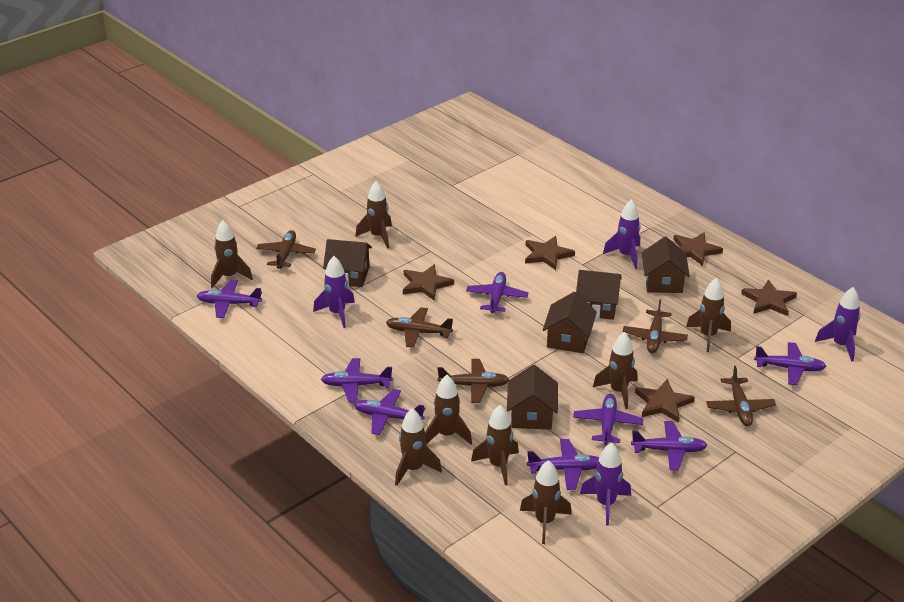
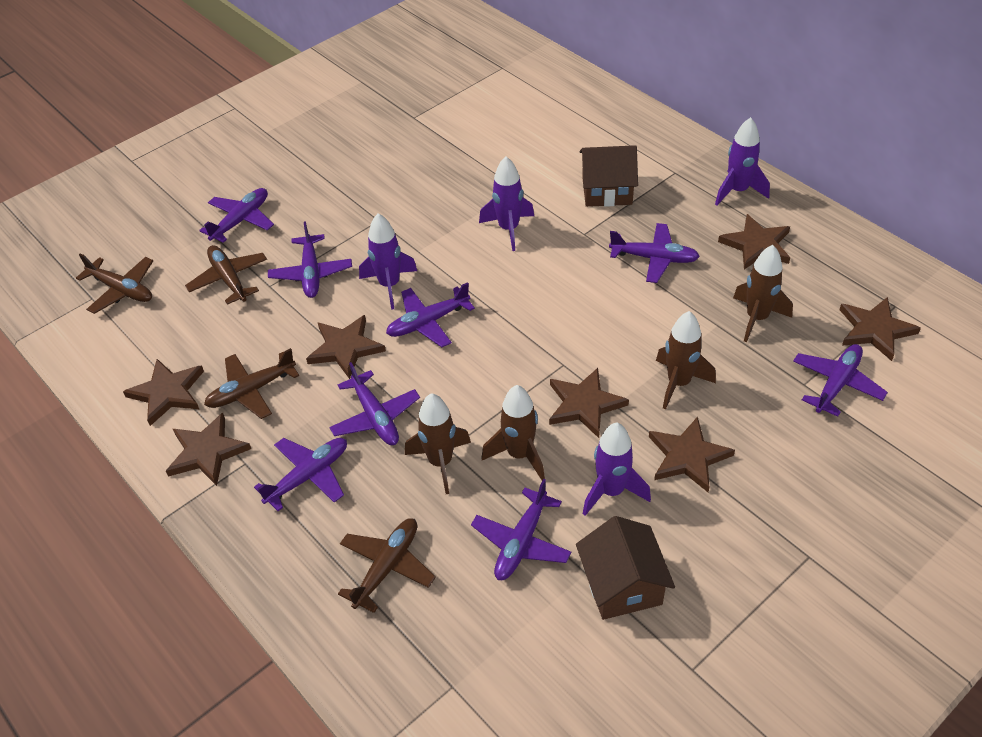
brown house: [323,239,372,287] [507,365,558,430] [543,292,597,353] [576,270,622,320] [642,237,690,293] = 5 -> [576,516,675,620] [579,145,638,207] = 2
brown plane: [256,230,316,269] [386,307,453,348] [437,359,509,403] [623,299,688,353] [706,366,776,426] = 5 -> [76,253,153,314] [185,245,267,305] [204,348,299,419] [338,518,436,613] = 4
brown rocket: [211,220,253,288] [355,181,392,249] [395,408,442,486] [425,375,472,444] [471,405,519,486] [520,460,572,544] [593,332,637,409] [686,278,731,352] = 8 -> [405,393,471,494] [481,385,545,480] [656,311,716,410] [733,245,793,342] = 4
brown star: [403,264,454,301] [525,236,575,270] [635,379,695,423] [673,232,723,266] [741,280,797,316] = 5 -> [123,359,204,426] [166,413,251,486] [306,315,386,379] [549,368,629,438] [649,417,735,492] [718,214,790,270] [839,297,921,361] = 7

